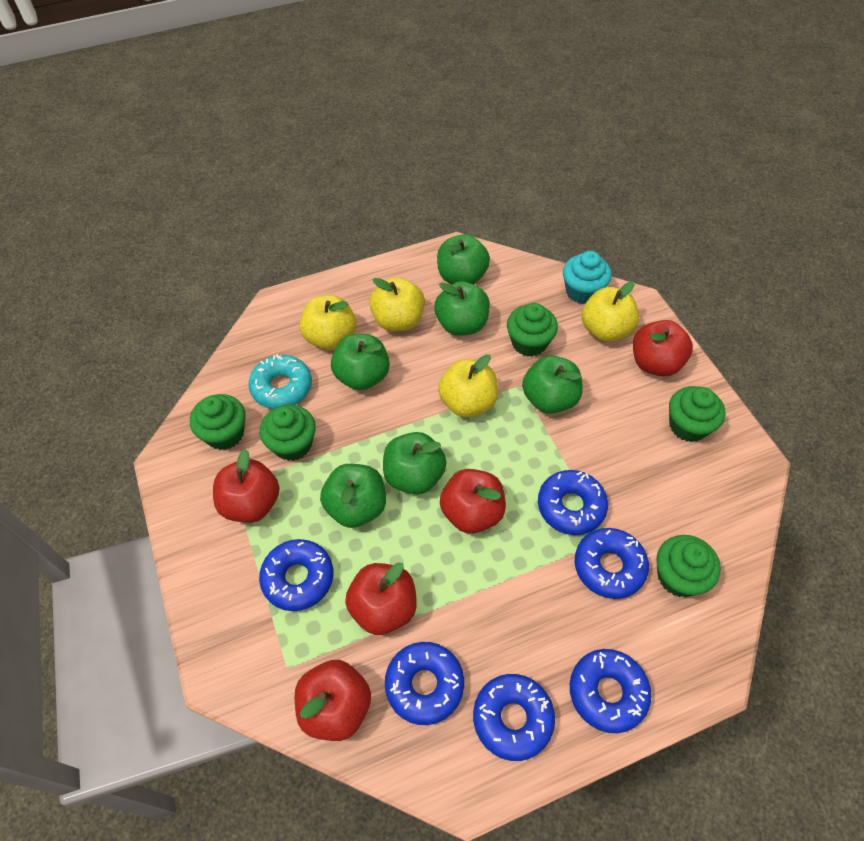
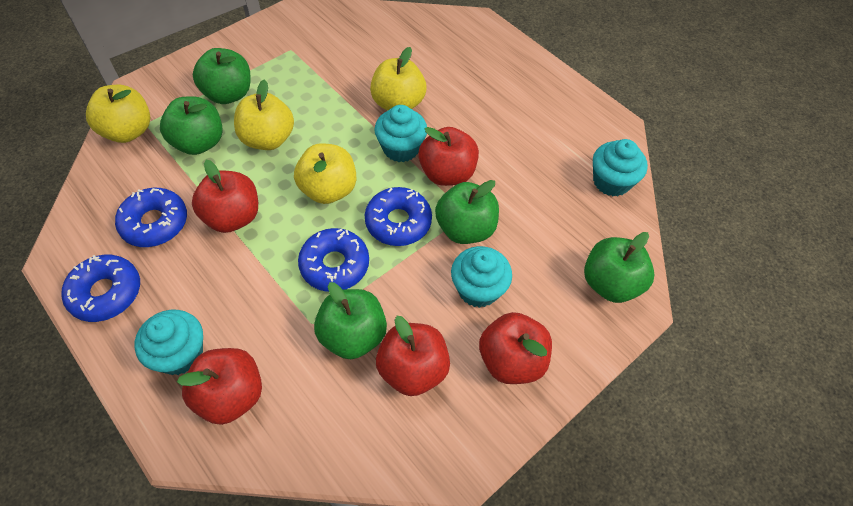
blue donut: [259,539,333,611] [385,642,464,725] [473,674,555,761] [538,470,608,535] [570,649,652,733] [575,528,649,599] = 6 -> [61,255,140,322] [115,188,187,247] [298,228,369,292] [365,187,432,246] = 4
green apple: [320,464,386,528] [331,334,390,391] [383,432,447,495] [434,281,490,336] [437,234,490,284] [522,356,583,414] = 6 -> [160,96,223,155] [193,48,250,104] [314,282,387,359] [435,180,499,244] [584,232,654,303] = 5
green cupcake: [190,394,246,450] [260,404,316,461] [507,303,558,357] [656,535,721,597] [669,386,725,442] = 5 -> none = 0
turquoise cupcake: [563,251,612,304] = 1 -> [134,310,203,375] [374,105,427,162] [451,246,512,308] [593,139,648,196] = 4
turquoise donut: [248,354,312,409] = 1 -> none = 0

